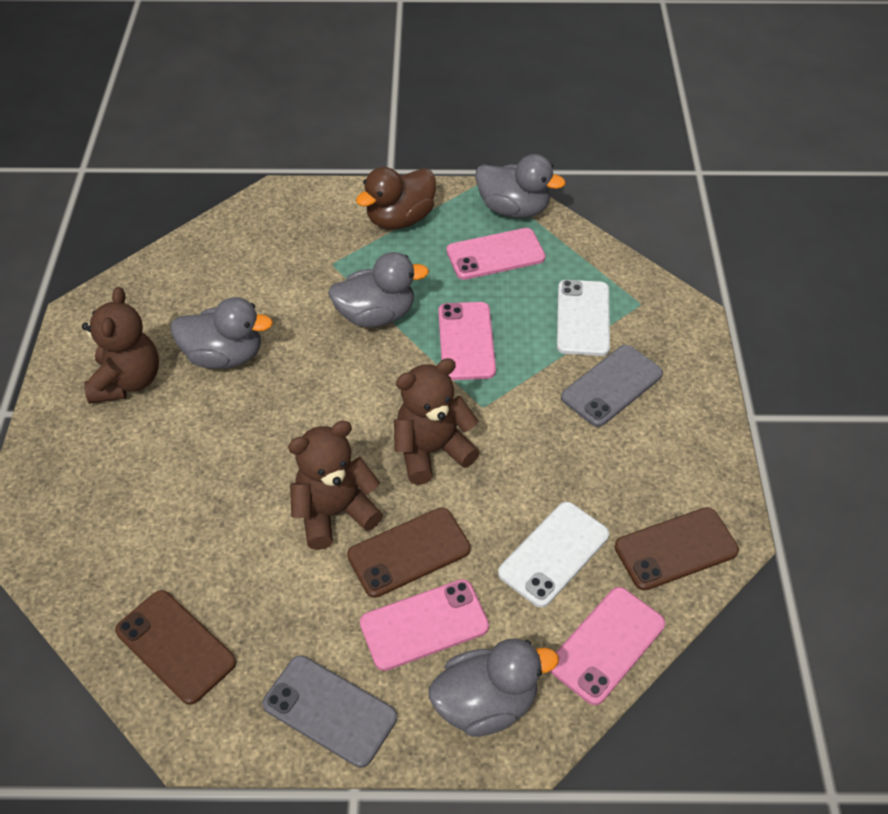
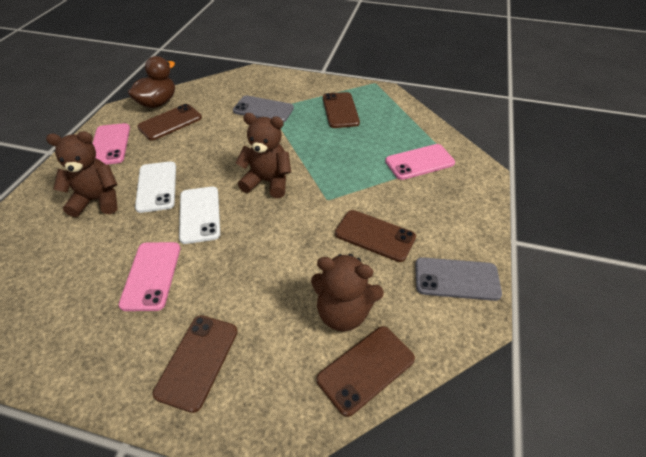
brown phone: [115,590,236,705] [347,508,471,598] [615,507,739,591] = 3 -> [137,104,202,140] [153,315,238,413] [317,326,415,417] [323,92,360,128] [335,210,416,262] = 5
grey duck: [171,297,273,369] [328,252,429,327] [429,638,559,737] [475,154,566,218] = 4 -> none = 0
pink phone: [360,579,489,671] [438,302,496,380] [447,228,546,280] [550,587,665,705] = 4 -> [92,123,130,165] [119,242,180,311] [385,144,455,180] = 3

